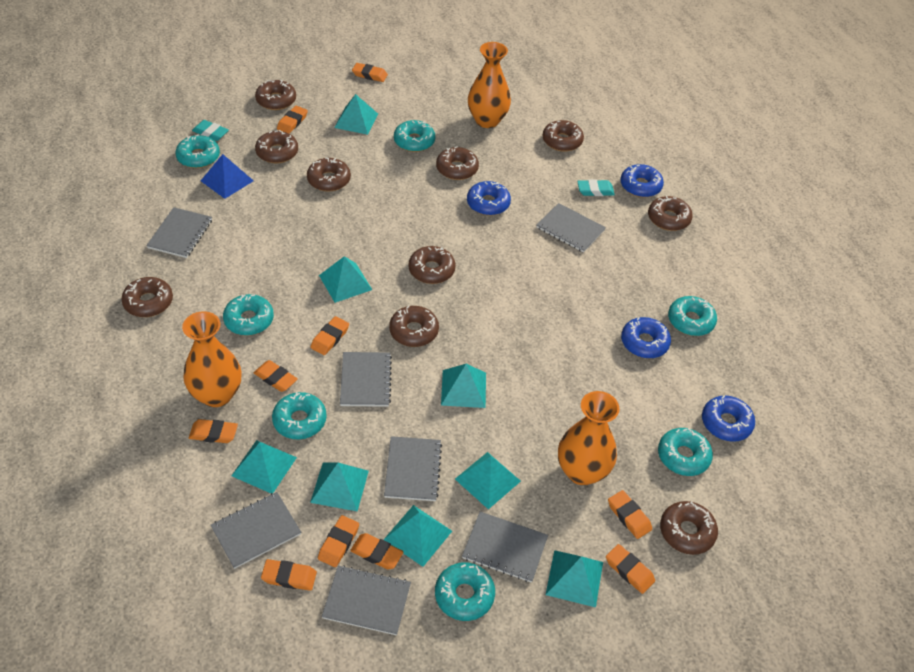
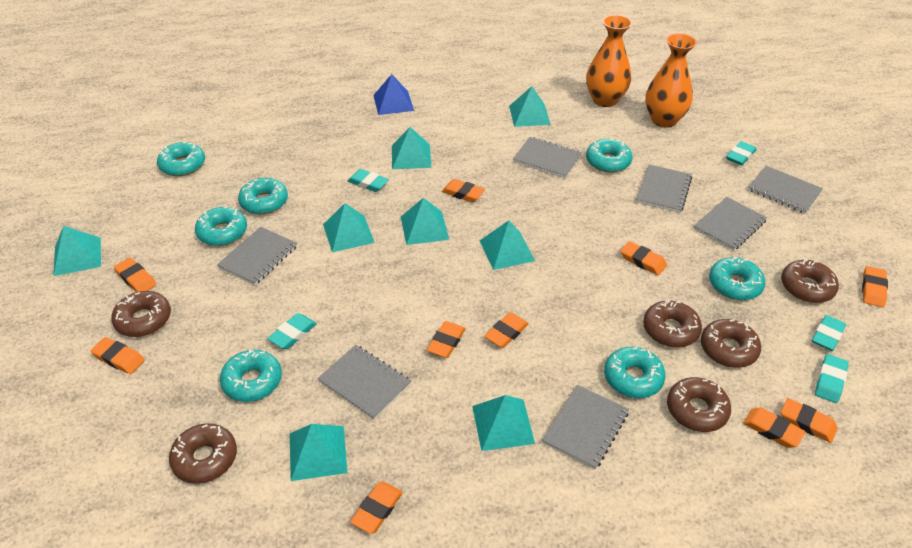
blue donut: [467,181,511,216] [620,164,664,198] [621,317,671,358] [702,396,755,442] = 4 -> none = 0
brown donut: [121,277,173,317] [255,80,296,110] [255,130,298,163] [307,157,351,192] [389,306,439,347] [408,246,456,284] [436,147,479,180] [543,120,584,152] [648,196,693,231] [660,501,718,555] = 10 -> [111,291,171,337] [169,423,237,484] [643,300,702,347] [667,377,731,432] [701,319,761,368] [781,259,839,303] = 6
orange vase: [182,311,241,407] [468,42,511,128] [558,391,620,485] = 3 -> [586,15,632,107] [645,33,697,127] = 2
turquoise eraser: [192,120,229,141] [577,179,615,196] = 2 -> [267,313,317,349] [347,169,389,192] [726,141,757,165] [812,315,846,351] [815,354,849,403] = 5

